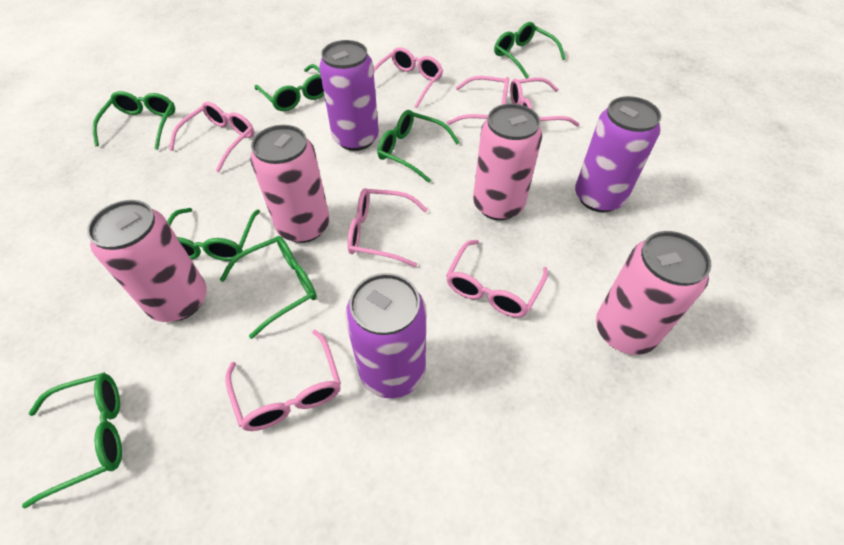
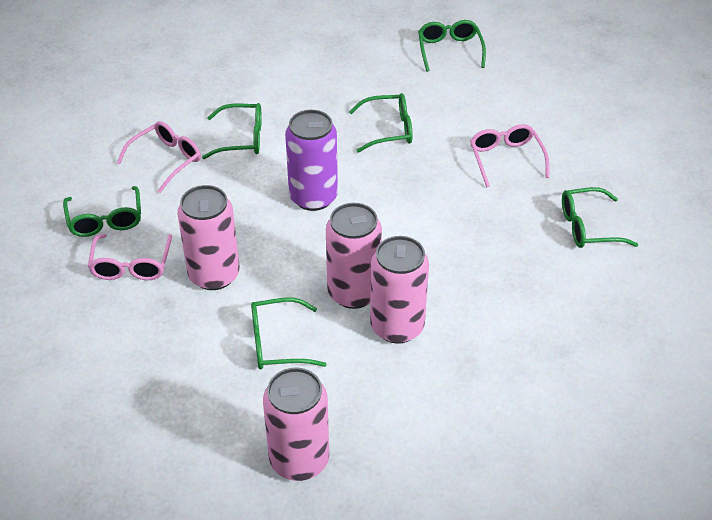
green glasses: [22,372,122,508] [92,91,175,150] [167,208,260,261] [220,236,317,339] [255,64,324,111] [377,110,460,183] [494,22,566,79] = 7 -> [63,186,141,237] [202,103,262,159] [251,298,327,369] [349,93,413,153] [418,20,486,72] [562,187,638,248] = 6
pink glasses: [169,102,254,172] [226,330,341,431] [347,188,428,267] [373,47,443,108] [446,240,548,318] [447,76,509,125] [510,77,580,127] = 7 -> [88,234,172,280] [117,121,201,193] [470,124,549,188] = 3
purple can: [319,40,379,151] [345,273,426,398] [575,96,661,212] = 3 -> [285,110,338,211] = 1

